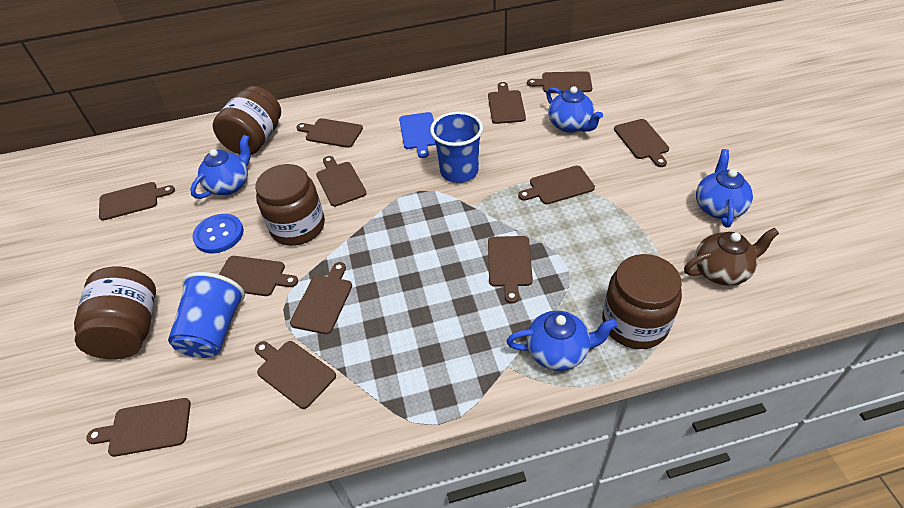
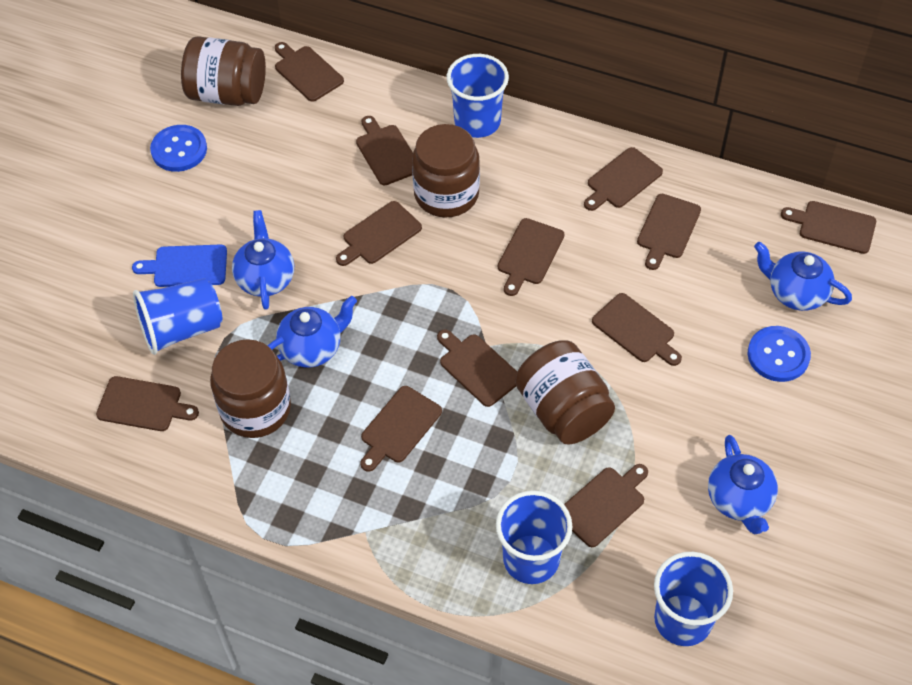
blue button: [192,214,244,254] = 1 -> [150,125,207,172] [747,326,811,382] = 2
blue cup: [168,272,245,358] [430,111,483,183] = 2 -> [133,278,223,355] [447,54,509,138] [496,491,572,584] [654,552,733,646] = 4
brown teapot: [684,228,779,286] = 1 -> none = 0

